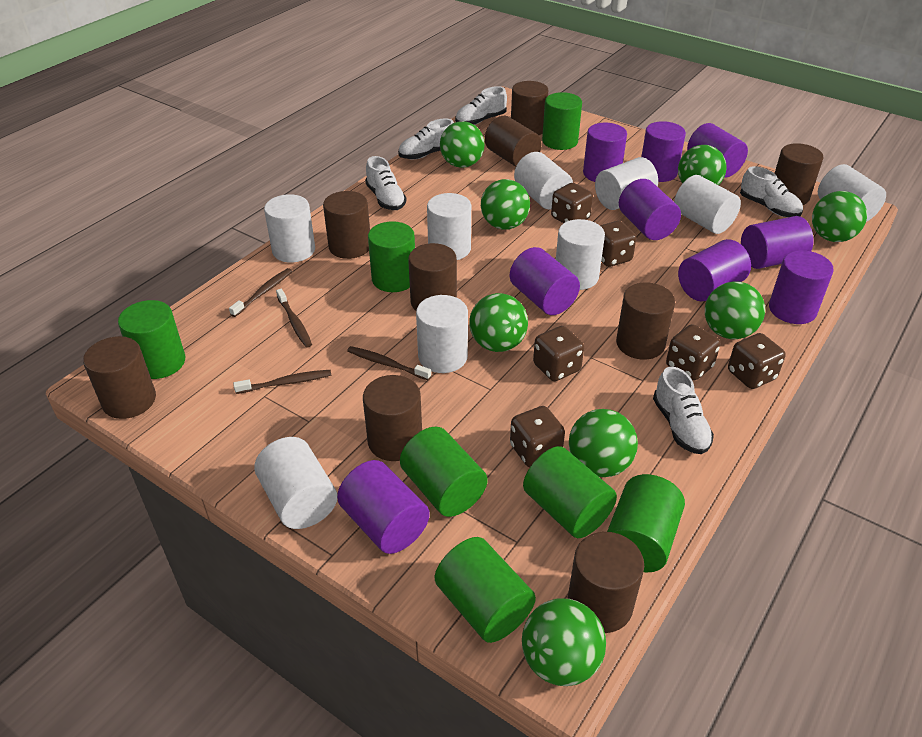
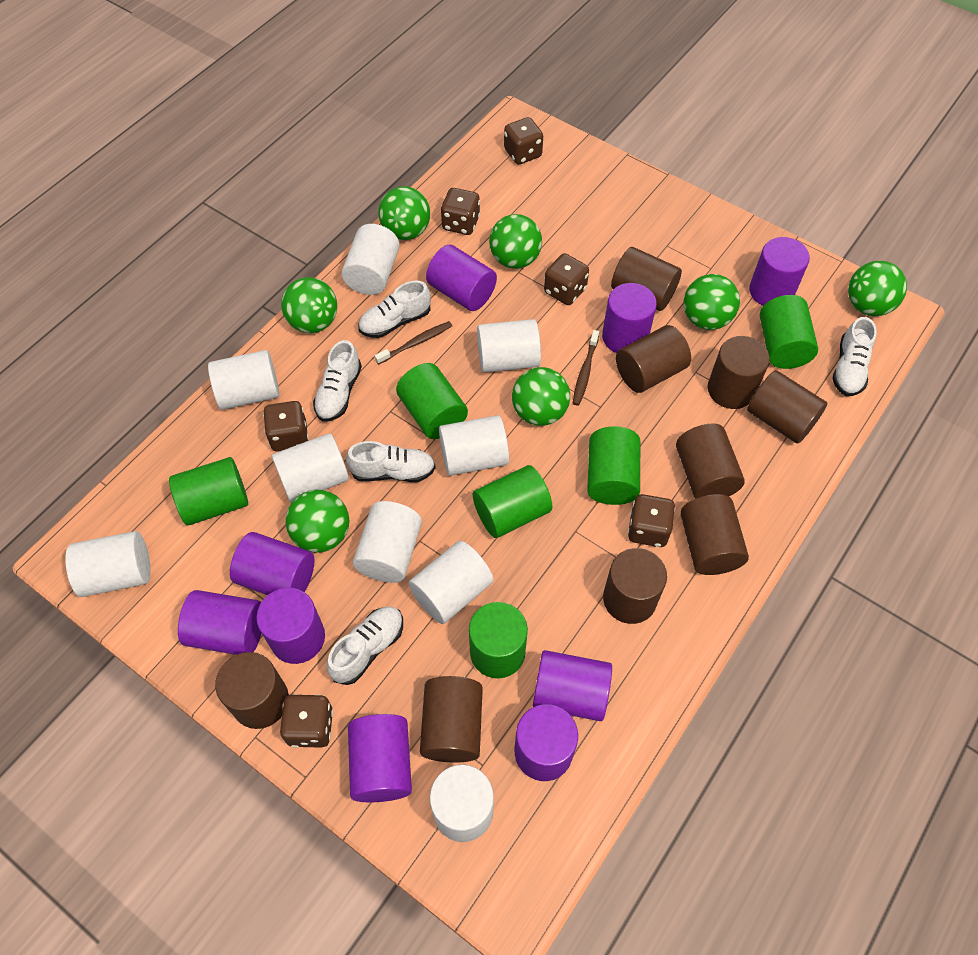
brown toothbrush: [229,268,292,317] [233,370,331,394] [276,289,312,347] [347,346,431,380] = 4 -> [375,321,452,365] [573,330,599,406] = 2
green ball: [440,121,485,168] [469,293,528,352] [481,179,530,230] [522,599,606,686] [569,409,638,477] [678,145,727,185] [705,282,765,339] [812,191,867,242] = 8 -> [281,277,337,333] [286,490,349,553] [378,186,430,240] [489,214,542,269] [512,367,570,426] [684,274,740,330] [848,261,907,316] = 7
green cylinder: [118,300,185,379] [368,221,415,292] [400,427,488,517] [435,537,536,643] [523,446,617,538] [542,92,582,150] [607,474,685,572] = 7 -> [169,457,248,526] [396,363,468,439] [469,602,528,678] [473,465,552,538] [587,426,640,505] [760,295,818,369] = 6

